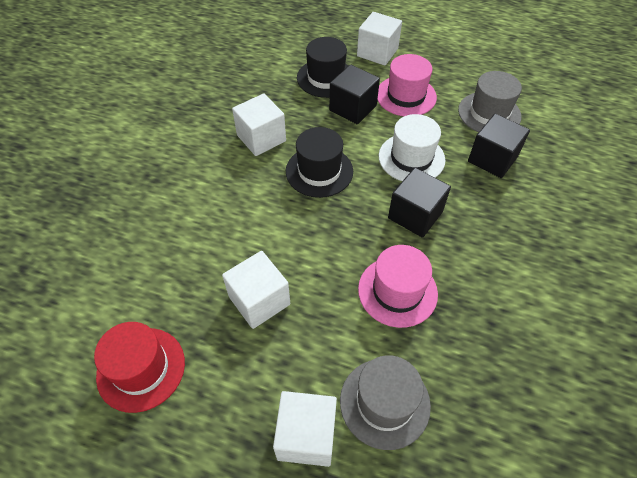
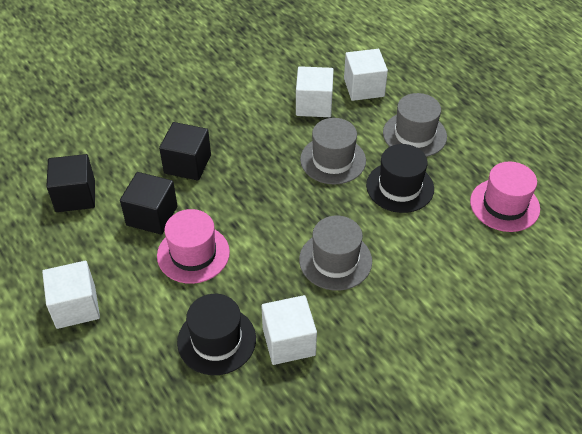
grey hat: [340,355,431,450] [458,71,522,132] = 2 -> [299,216,372,290] [300,118,366,185] [383,93,447,157] = 3
red hat: [94,322,185,413] = 1 -> none = 0
white hat: [379,114,445,181] = 1 -> none = 0

